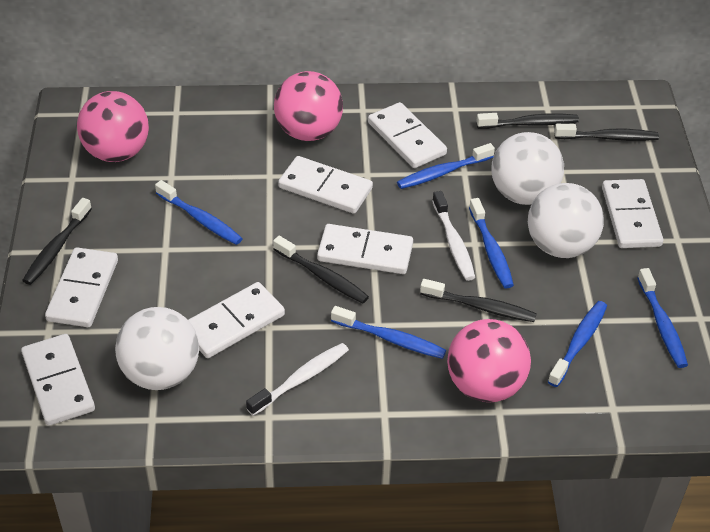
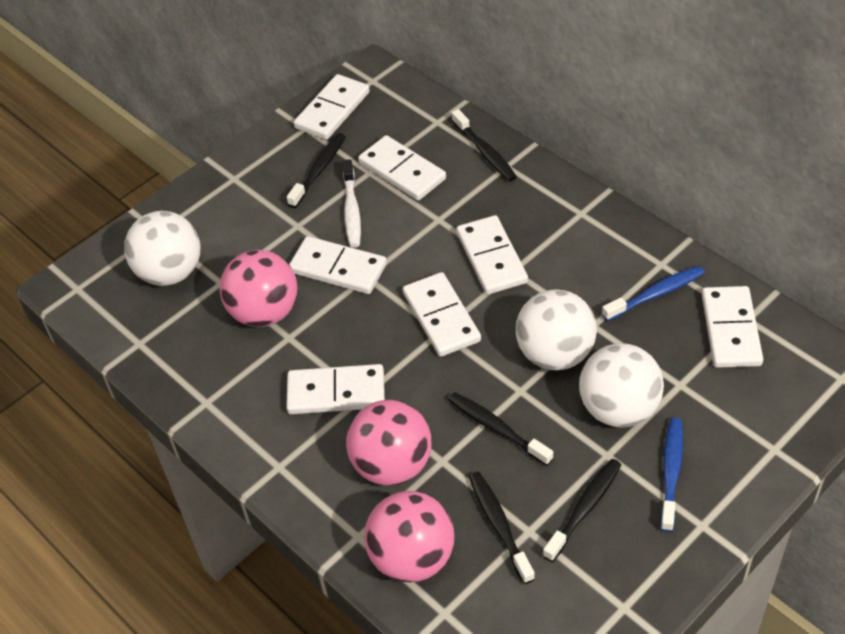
blue toothbrush: [155,180,243,245] [331,306,446,359] [397,143,495,189] [469,198,514,289] [548,301,607,387] [637,268,688,368] = 6 -> [602,266,705,321] [660,417,683,532] = 2
white toothbrush: [246,343,349,416] [432,191,475,281] = 2 -> [343,159,361,248] = 1

